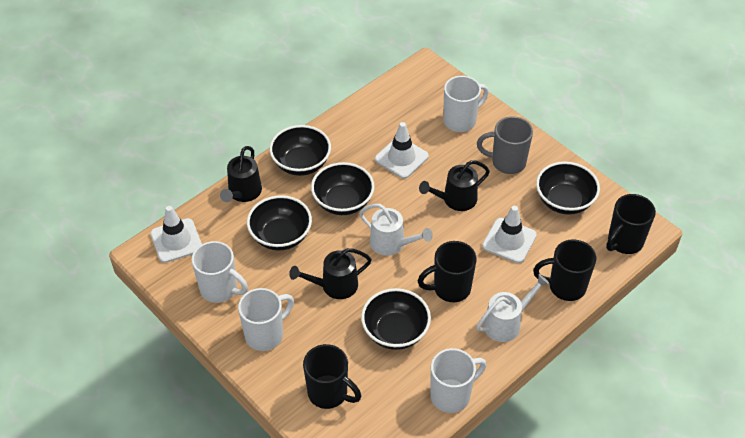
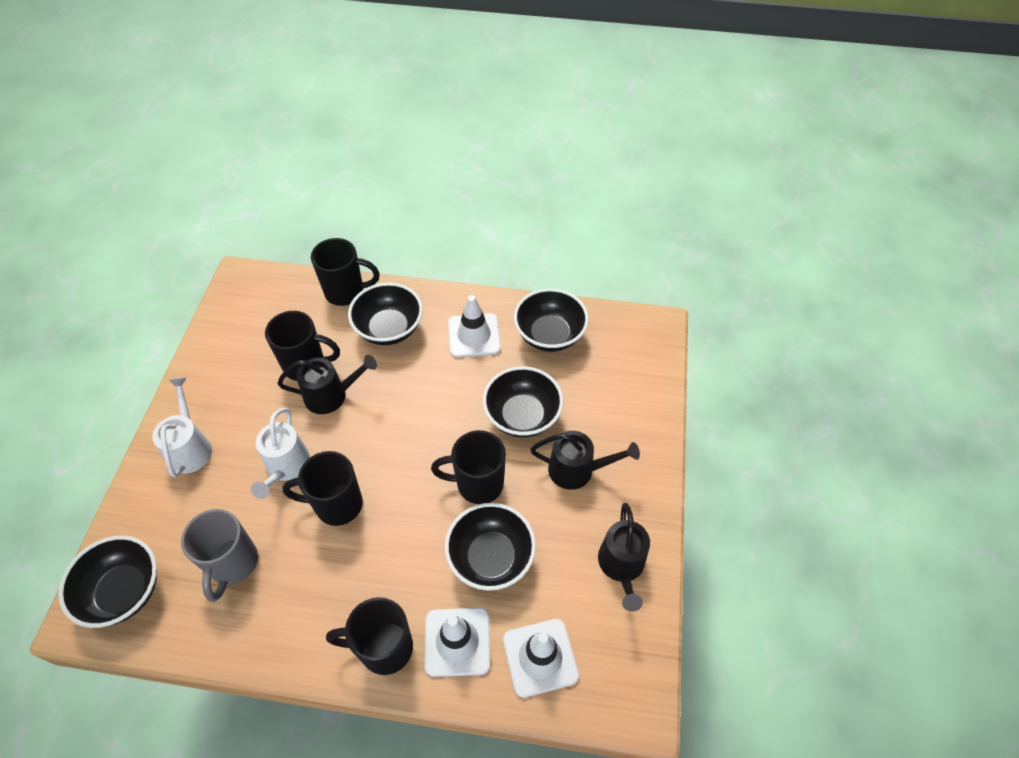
black mug: [303,344,361,409] [418,241,477,302] [533,239,596,301] [606,194,656,254] = 4 -> [265,311,340,381] [283,451,363,526] [311,238,380,306] [326,597,413,675] [431,430,506,504] = 5
white mug: [192,241,248,303] [238,288,294,351] [430,348,486,413] [443,76,489,132] = 4 -> none = 0

